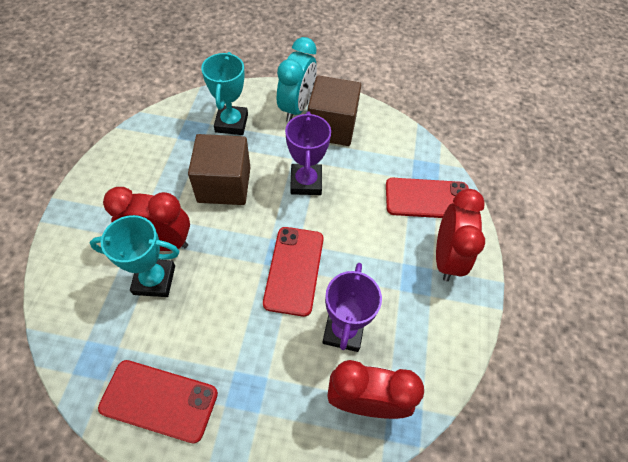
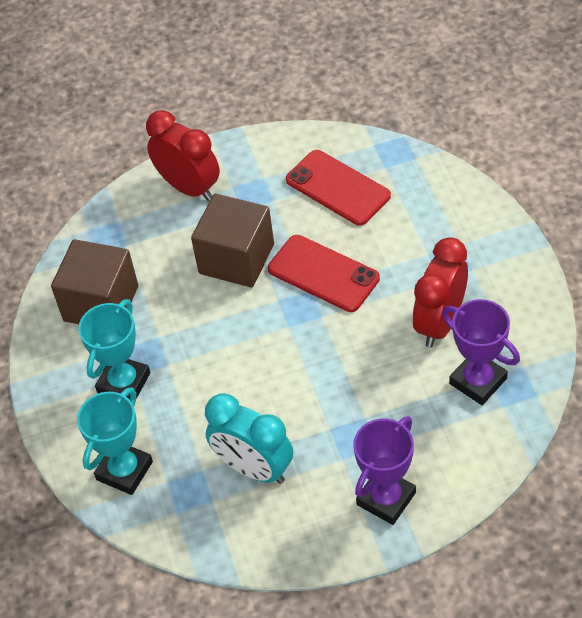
red clock: [103,187,190,251] [327,360,424,419] [436,189,485,281] = 3 -> [146,110,220,201] [412,237,468,347] = 2
red phone: [98,360,218,444] [263,227,324,317] [386,178,469,218] = 3 -> [268,235,380,312] [286,150,391,226] = 2

